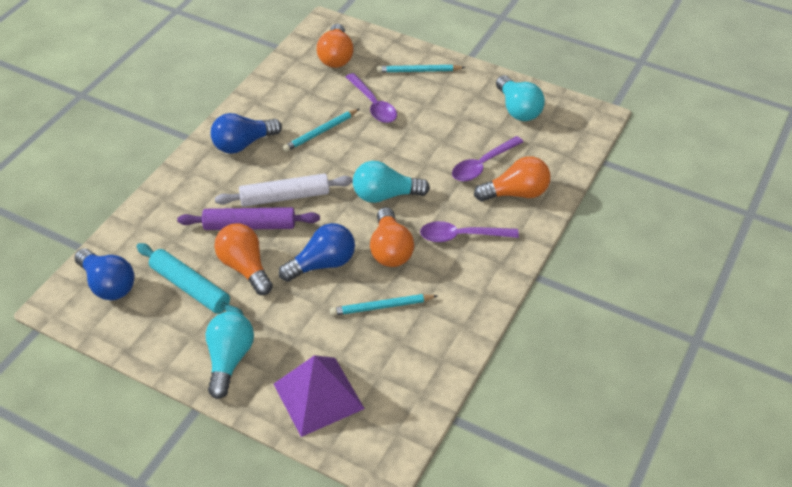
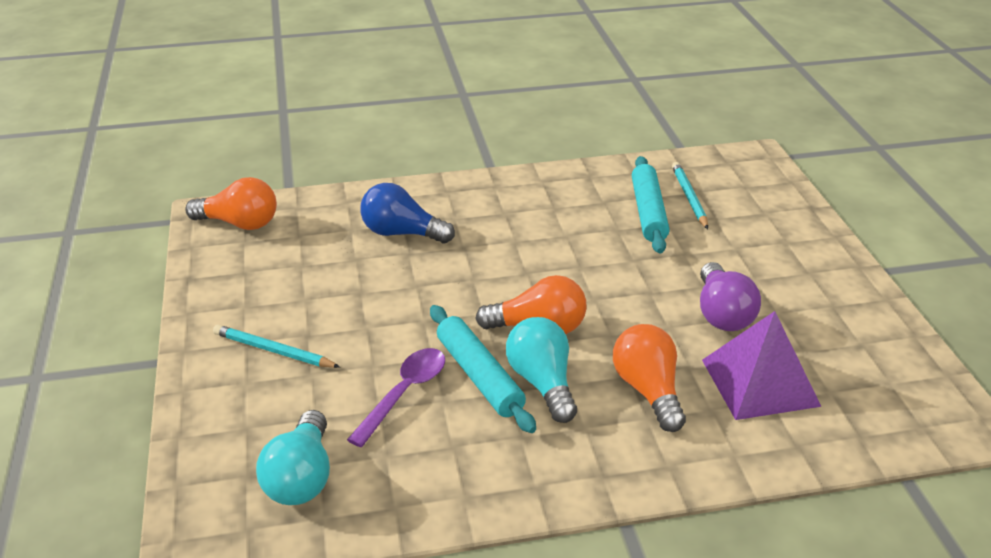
blue light bulb: [74,249,135,300] [211,113,282,154] [279,223,355,282] = 3 -> [360,183,455,243] = 1
orange light bulb: [214,223,273,295] [317,24,354,68] [370,207,414,267] [474,156,551,201] = 4 -> [185,177,277,230] [475,275,587,334] [613,324,686,432] = 3
purple light bulb: none = 0 -> [700,262,761,331] = 1
purple rolling pin: [177,207,320,230] = 1 -> none = 0
purple spoon: [346,73,397,123] [420,221,519,242] [452,136,524,181] = 3 -> [347,348,445,447] = 1
turquoise light bulb: [206,312,254,399] [353,161,430,203] [496,75,545,121] = 3 -> [256,410,330,505] [506,317,577,423] = 2
turquoise pencil: [282,109,359,152] [330,294,437,316] [377,65,465,73] = 3 -> [213,325,340,368] [672,162,708,229] = 2
turquoise rolling pin: [136,243,243,315] = 1 -> [430,305,536,433] [632,156,669,254] = 2
white rolling pin: [215,173,353,207] = 1 -> none = 0

